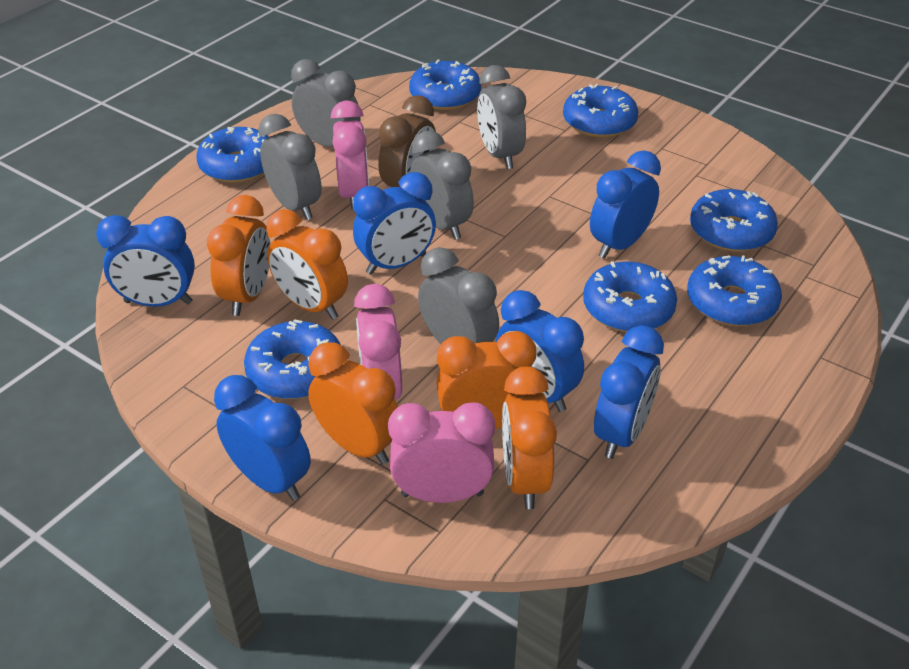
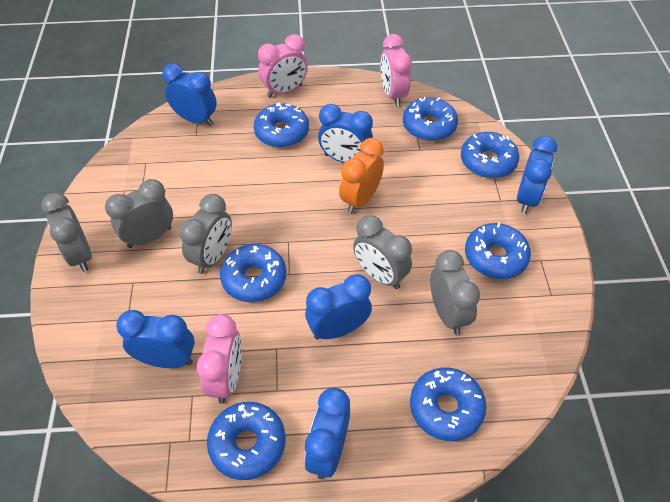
brown clock: [378,95,436,187] = 1 -> none = 0
orange clock: [207,195,270,316] [266,209,348,320] [308,342,398,465] [436,331,536,429] [502,366,557,509] = 5 -> [339,138,384,214] = 1

